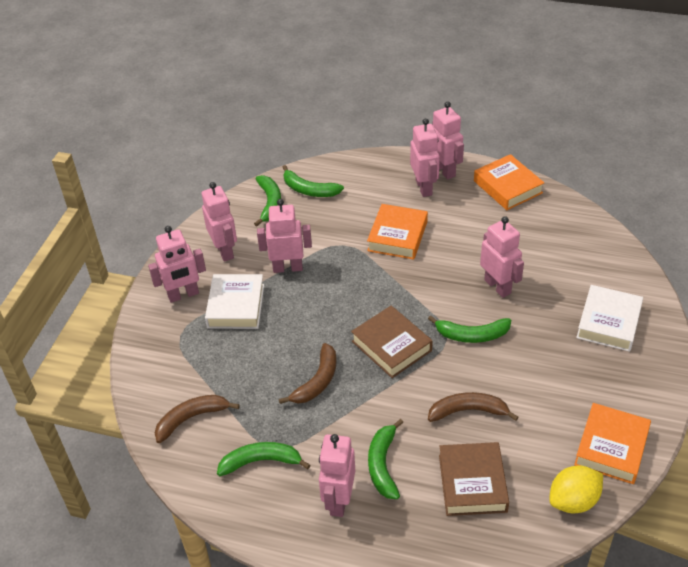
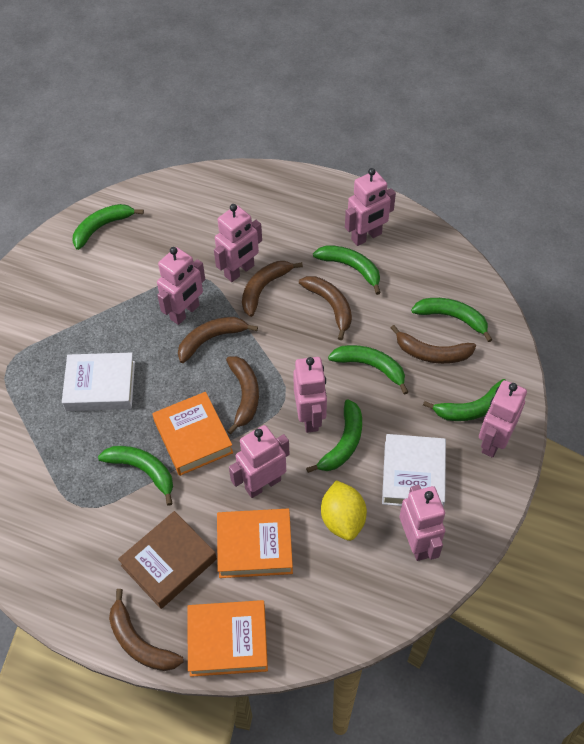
brown banana: [155,395,240,443] [279,343,336,404] [428,392,519,422] = 3 -> [109,589,184,671] [178,317,258,363] [226,356,259,434] [242,261,303,317] [299,276,352,340] [391,325,476,364] = 6
brown book: [351,306,433,378] [439,442,509,516] = 2 -> [118,511,217,609] = 1
green banana: [217,442,311,476] [254,175,281,226] [283,165,344,197] [368,419,404,499] [428,315,511,343] = 5 -> [73,204,144,250] [98,446,173,506] [306,399,362,473] [313,245,381,295] [328,345,408,395] [411,298,493,342] [423,379,505,421] = 7

